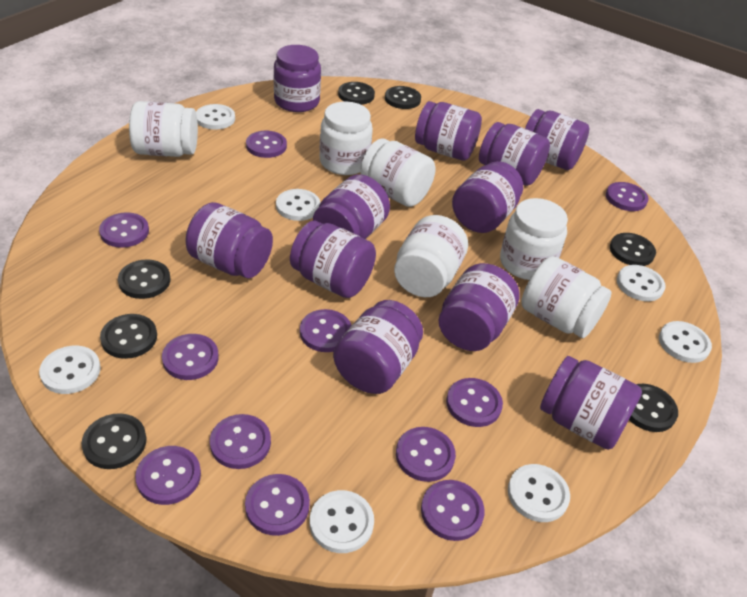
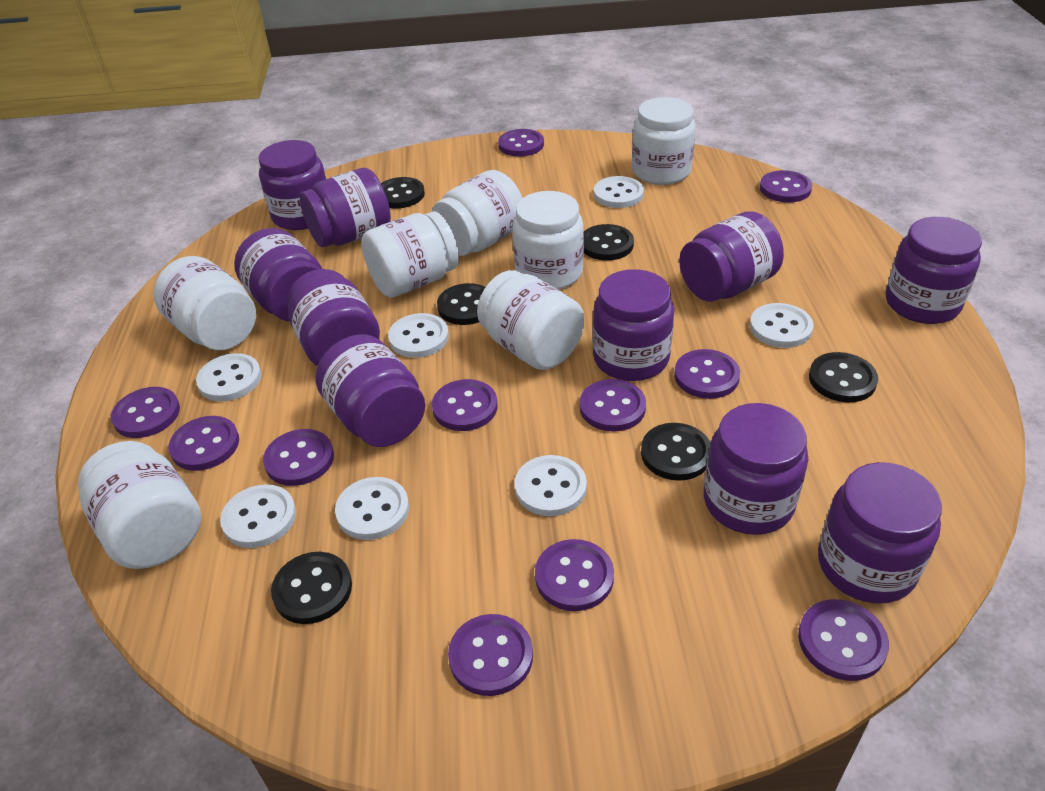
black button: [81,413,147,469] [100,314,157,359] [118,259,170,299] [338,82,375,105] [385,86,421,109] [610,233,656,266] [629,384,678,432] = 7 -> [271,552,352,624] [381,177,425,208] [437,283,485,325] [583,224,634,260] [641,423,711,481] [809,352,878,402] = 6
purple jar: [185,202,273,278] [274,45,321,112] [290,221,376,298] [313,174,390,239] [333,300,423,394] [415,101,482,161] [439,263,520,351] [452,161,523,233] [479,122,550,186] [525,109,589,170] [540,356,642,450] = 11 -> [234,228,322,321] [258,140,326,230] [287,269,380,366] [300,168,391,247] [315,334,425,447] [593,269,674,381] [679,211,784,302] [704,403,808,535] [818,462,942,604] [886,217,982,324] = 10
white jar: [129,101,198,157] [320,102,373,175] [360,138,435,207] [394,215,468,297] [500,198,568,280] [521,256,612,338] = 6 -> [78,441,202,569] [153,256,256,350] [361,211,459,298] [432,170,522,256] [477,270,584,370] [512,191,584,290] [632,97,696,185] = 7

